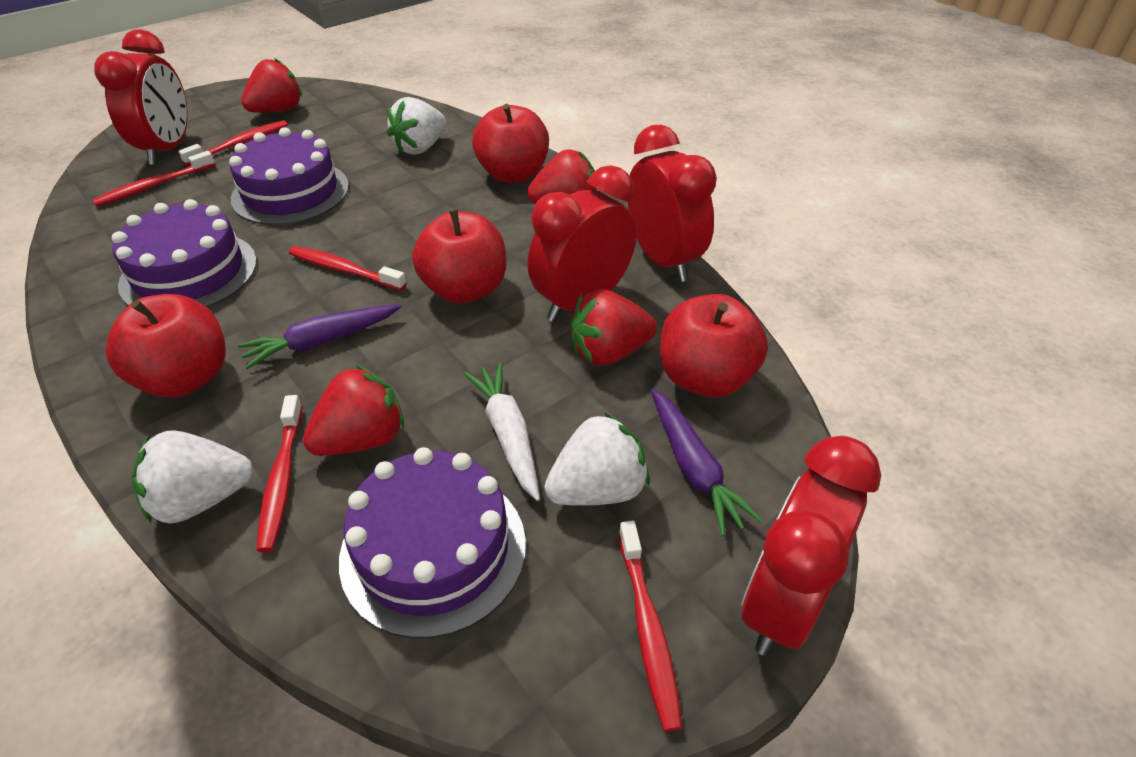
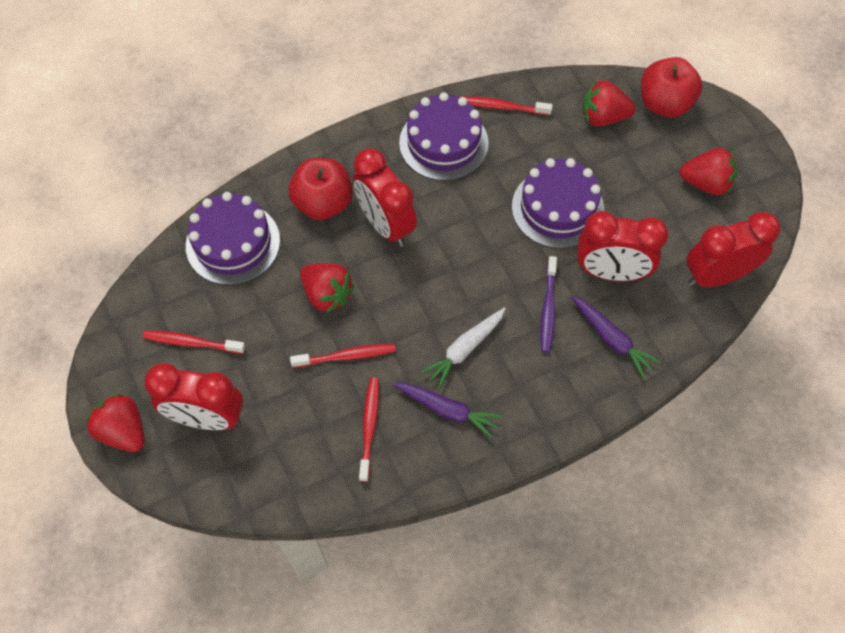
purple toothbrush: none = 0 -> [540,256,557,353] = 1
red apple: [106,294,226,397] [412,209,506,304] [472,104,549,183] [660,294,768,398] = 4 -> [288,158,353,220] [641,57,703,117] = 2
red toothbrush: [92,151,215,207] [179,120,288,165] [256,395,303,552] [289,246,407,291] [619,521,683,732] = 5 -> [143,330,245,354] [290,343,396,368] [359,377,379,482] [460,96,553,116] = 4
white strawberry: [132,430,253,524] [387,97,446,155] [544,412,650,506] = 3 -> none = 0

